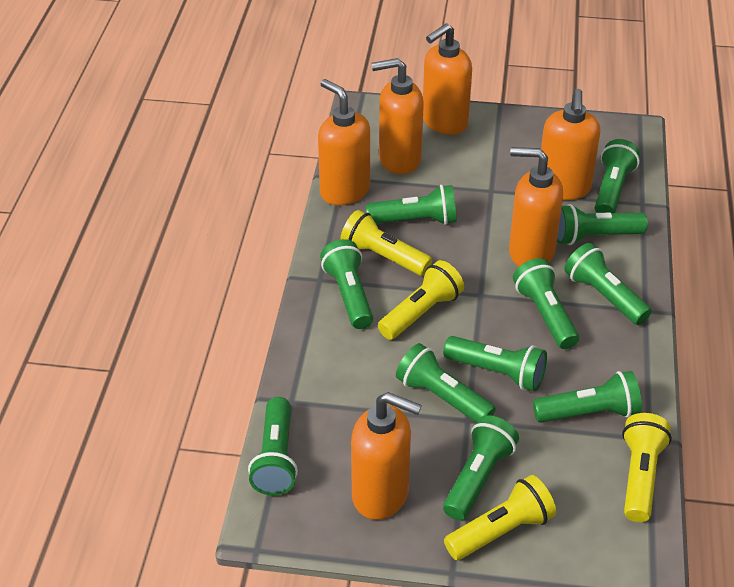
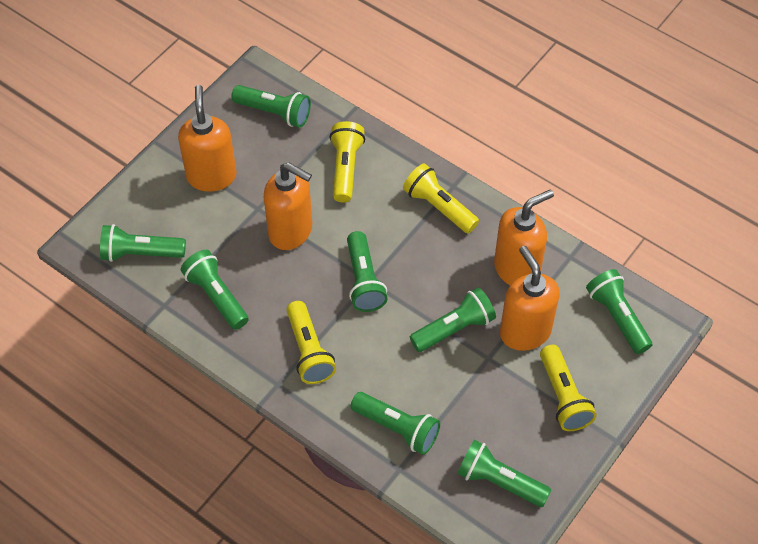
green flashlight: [248,397,298,496] [320,239,373,329] [366,185,456,225] [396,343,496,423] [443,336,547,391] [443,415,519,520] [513,258,579,349] [533,371,642,423] [557,204,648,245] [564,243,652,325] [595,139,640,213] = 11 -> [100,224,186,262] [181,250,249,330] [231,85,311,128] [347,231,388,312] [350,392,440,455] [410,288,496,352] [457,440,551,507] [586,269,652,354] = 8
orange soap dispenser: [318,79,370,205] [351,392,422,520] [371,58,424,174] [423,23,472,135] [509,147,563,266] [541,89,601,200] = 6 -> [178,85,237,192] [264,162,312,250] [494,189,554,285] [500,246,560,351] = 4

